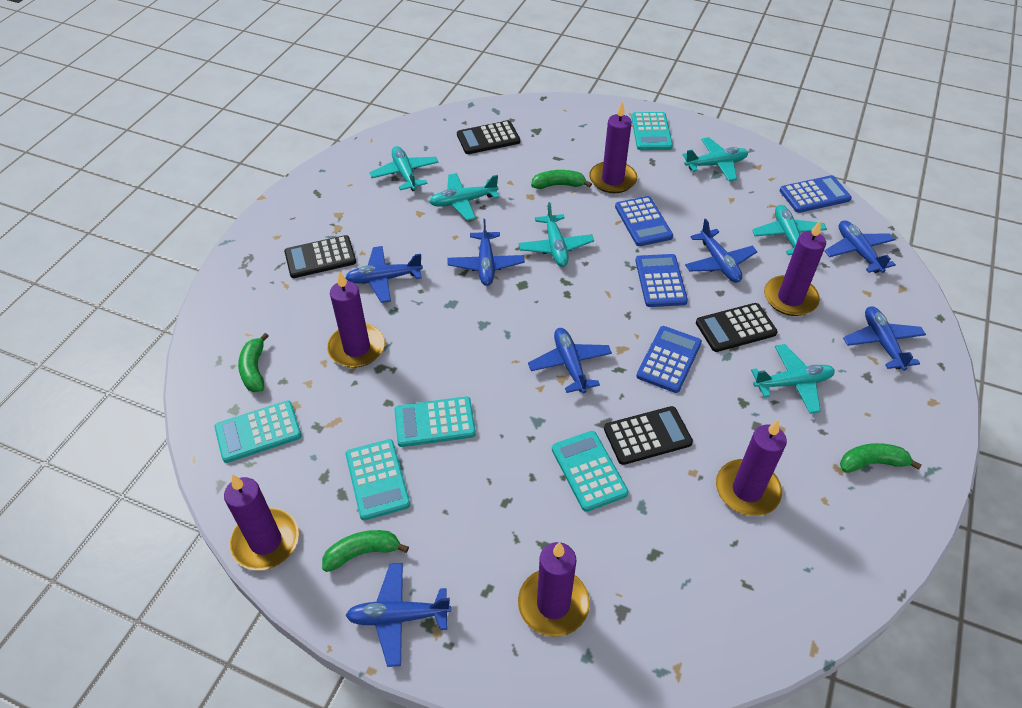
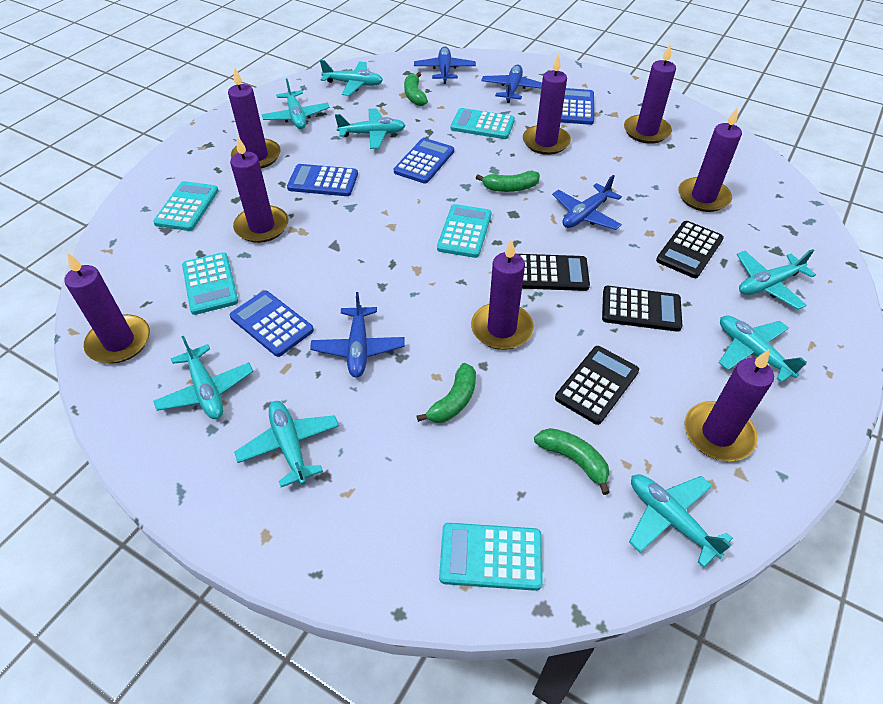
blue plane: [345,246,423,303] [346,563,451,667] [448,219,525,286] [528,328,612,393] [685,219,757,283] [824,220,896,273] [843,306,926,371] = 7 -> [310,292,405,378] [414,46,476,84] [481,65,542,103] [552,175,622,230] = 4
purple candle: [224,474,299,570] [327,271,385,368] [518,542,590,637] [589,102,637,193] [716,420,787,516] [764,221,826,316] = 6 -> [64,252,150,364] [228,67,281,169] [230,137,288,243] [471,239,534,350] [523,54,571,155] [624,44,676,144] [678,107,742,212] [684,350,774,461] = 8
turquoise plane: [369,146,439,191] [429,173,499,221] [518,202,594,267] [682,137,748,181] [751,344,835,414] [752,205,827,255] = 6 -> [153,336,253,419] [234,401,339,487] [262,78,330,129] [320,60,383,96] [335,108,406,149] [629,474,733,568] [719,316,807,383] [737,249,816,309] = 8

